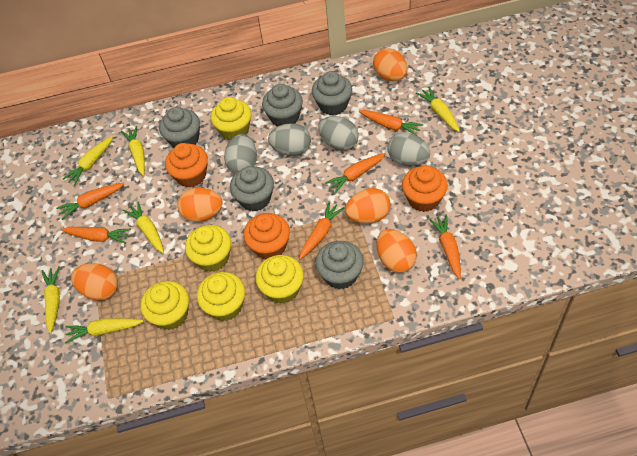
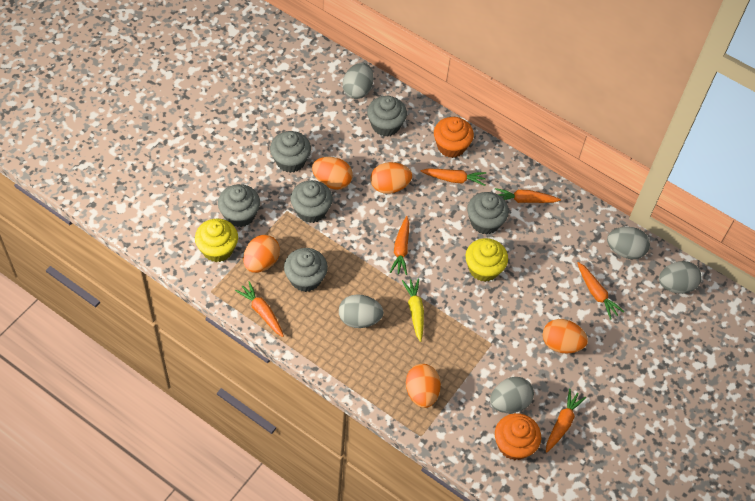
grey cupcake: [159,107,200,148] [230,166,274,211] [262,84,303,126] [312,71,352,115] [315,241,364,289] = 5 -> [218,184,260,227] [270,131,311,173] [284,248,328,292] [290,180,333,223] [367,96,407,137] [467,192,509,235] = 6
grey egg: [224,134,257,174] [268,123,311,156] [318,116,359,151] [388,132,430,166] = 4 -> [339,294,384,328] [343,63,373,99] [490,377,534,413] [607,227,650,259] [659,261,702,294] = 5
orange cupcake: [165,143,208,187] [244,213,290,259] [402,166,448,212] = 3 -> [434,117,474,158] [495,413,541,460] = 2
yellow carrot: [41,266,60,334] [63,136,113,185] [65,318,144,343] [121,126,145,176] [123,201,164,253] [416,87,460,132] = 6 -> [402,279,424,342] = 1
yellow cupcake: [140,281,189,330] [185,225,231,272] [197,272,245,321] [211,97,251,140] [255,255,304,304] = 5 -> [195,219,238,262] [465,238,508,282] = 2

